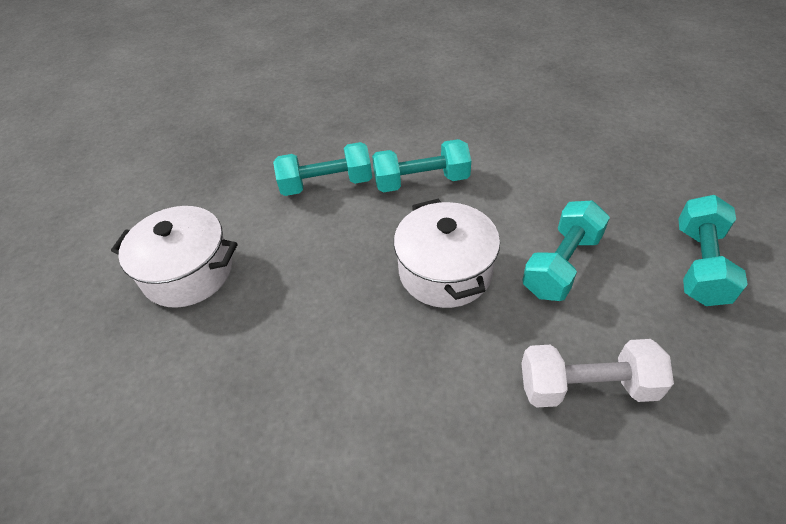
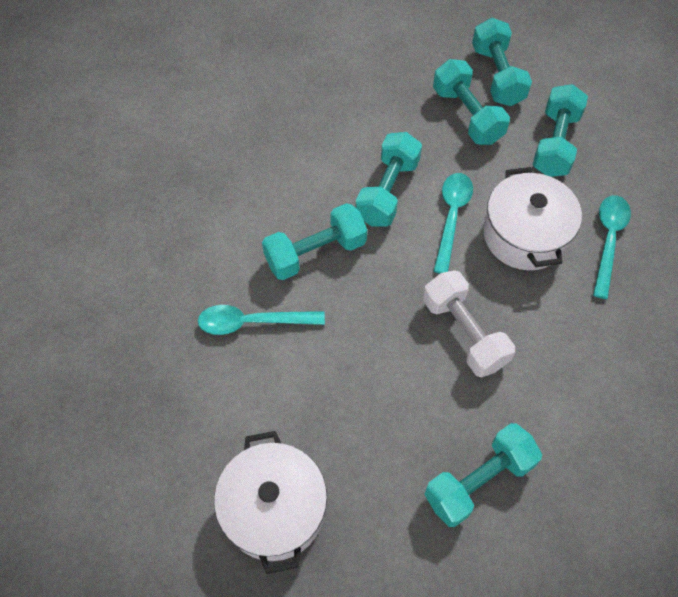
turquoise dumbbell: [273,142,372,196] [372,139,471,192] [522,200,610,301] [678,195,748,306] = 4 -> [262,203,367,280] [356,132,422,226] [424,423,542,527] [433,59,510,145] [472,18,532,106] [533,84,588,177] = 6
turquoise spoon: none = 0 -> [198,305,325,335] [434,173,473,274] [593,195,631,299] = 3

